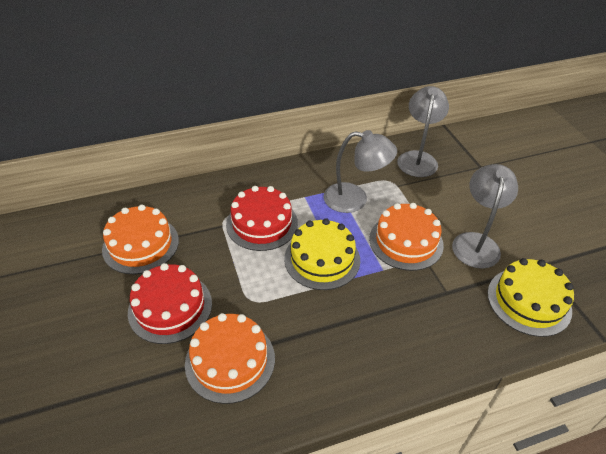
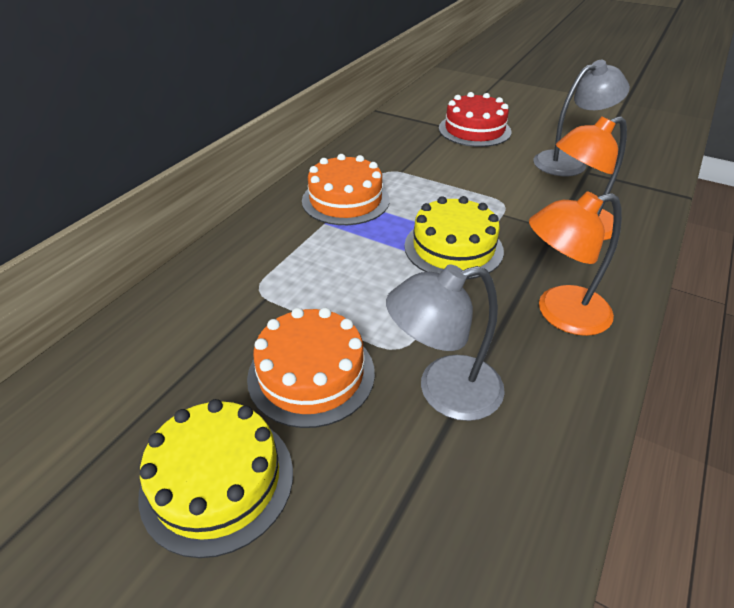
grey lamp: [323,130,397,213] [397,86,449,177] [452,164,518,269] = 3 -> [386,264,505,421] [533,60,630,176] = 2
orange cake: [102,205,179,274] [185,313,275,404] [369,203,444,271] = 3 -> [247,308,375,428] [302,154,389,225] = 2
orange lamp: none = 0 -> [529,191,622,336] [556,116,627,240] = 2
red cake: [128,263,212,344] [226,186,298,251] = 2 -> [439,92,511,147] = 1

